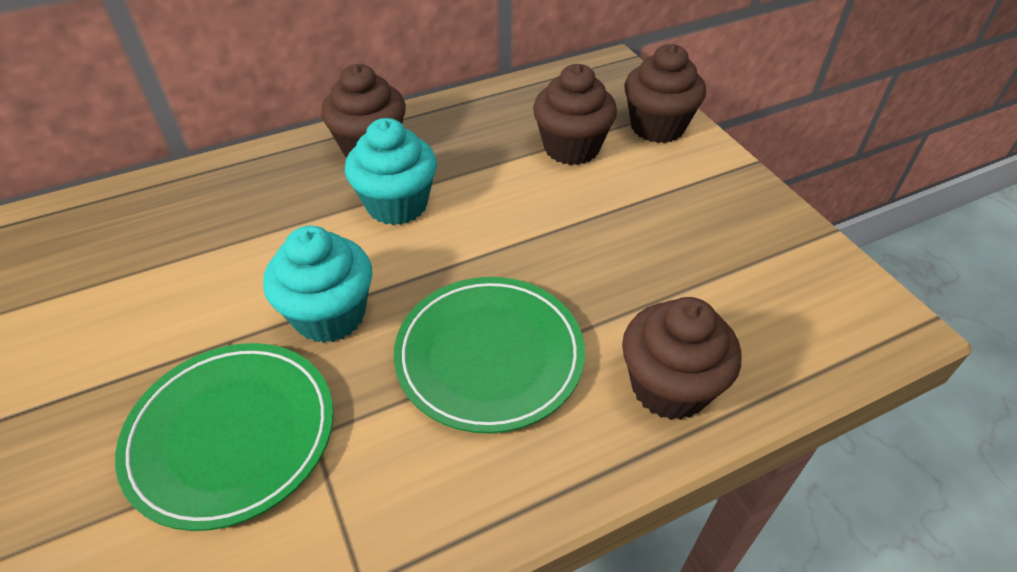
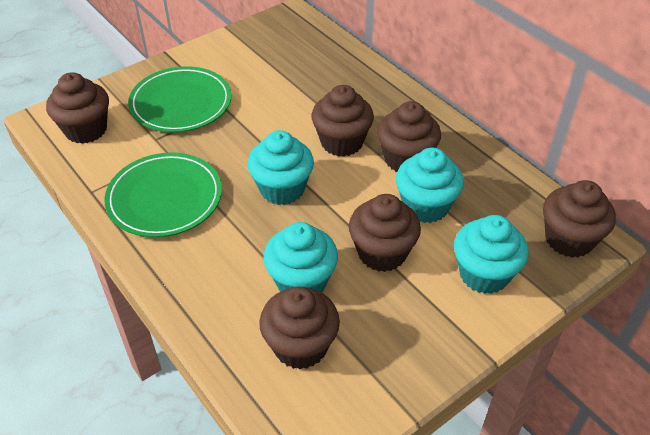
brown cupcake: [321,64,406,158] [533,64,617,165] [622,297,741,420] [624,44,706,143] = 4 -> [46,72,109,144] [259,287,340,369] [312,85,374,157] [349,194,421,272] [377,101,441,172] [543,180,616,258] = 6
turquoise cupcake: [263,226,372,343] [345,118,437,225] = 2 -> [248,130,314,205] [263,222,338,292] [396,148,464,223] [454,215,528,294] = 4

